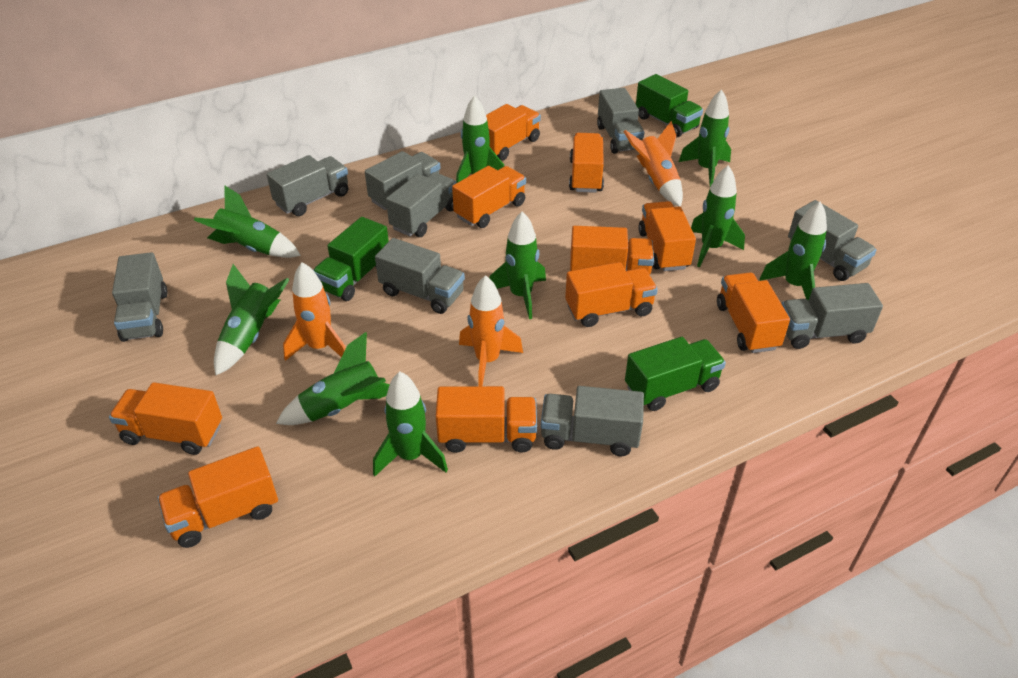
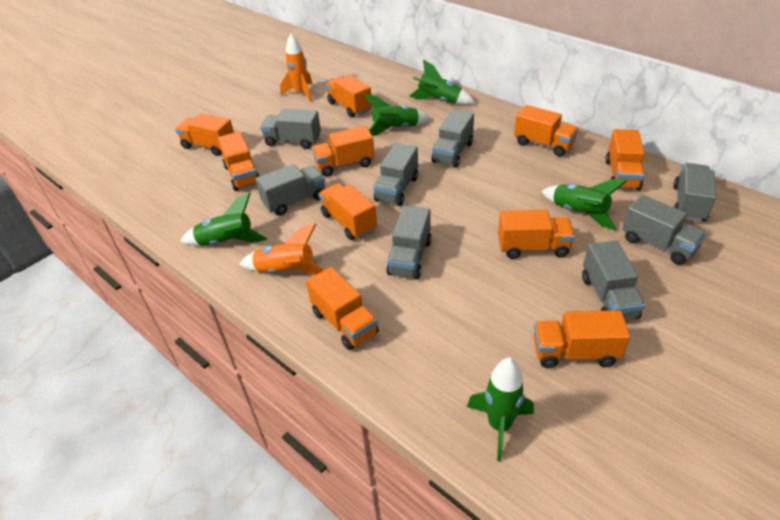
green rocket: [194,185,301,258] [214,264,290,376] [276,332,390,425] [373,372,448,476] [456,95,504,183] [489,211,546,319] [679,89,731,186] [691,165,745,267] [759,202,827,301] = 9 -> [180,193,267,246] [364,94,430,136] [409,60,475,105] [467,357,534,461] [541,179,627,230] = 5
green truck: [313,217,389,301] [625,337,726,411] [636,74,703,137] = 3 -> none = 0
grey truck: [112,252,168,342] [267,155,348,216] [365,151,441,210] [375,238,465,314] [386,172,457,237] [541,386,644,456] [597,88,644,154] [781,283,883,349] [788,200,877,281] = 9 -> [255,164,325,216] [260,109,321,149] [373,143,418,206] [386,205,432,279] [431,109,474,167] [582,241,646,320] [622,195,707,265] [673,163,716,222] = 8
orange rocket: [283,262,346,361] [459,275,523,386] [624,121,683,207] = 3 -> [239,223,324,275] [280,33,312,102] = 2

